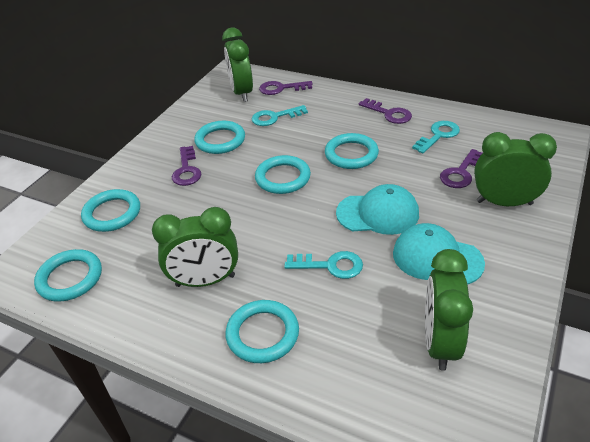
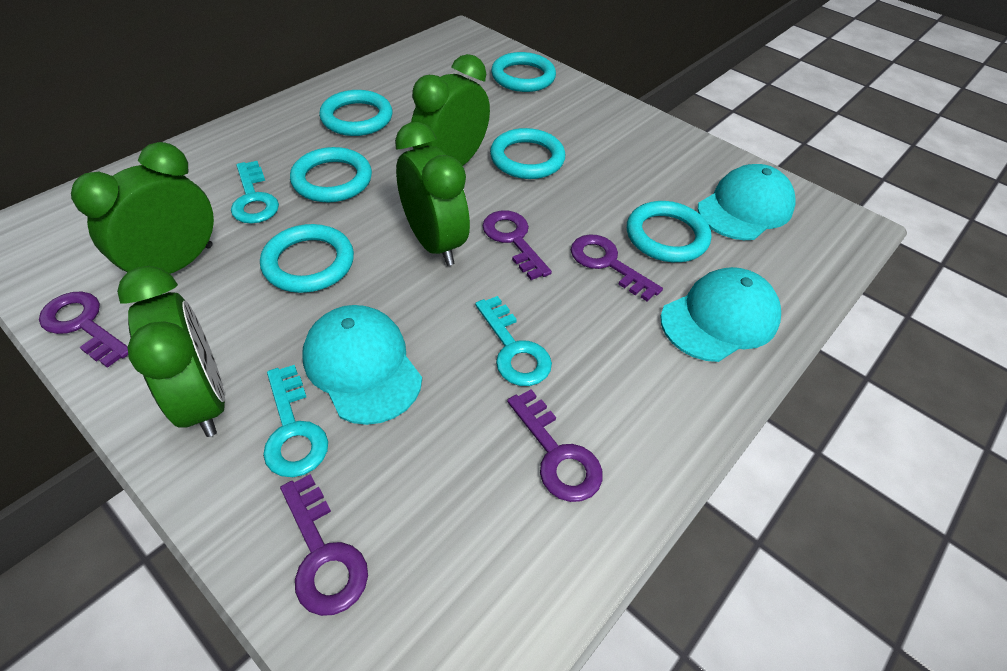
purple key: [172,146,202,186] [259,81,313,95] [359,98,412,124] [440,149,482,188] = 4 -> [39,291,128,368] [280,474,368,616] [482,210,552,280] [507,389,603,502] [571,234,663,301] = 5
turquoise cap: [336,184,419,235] [393,223,485,285] = 2 -> [302,305,422,425] [661,267,781,362] [698,164,796,240] = 3

